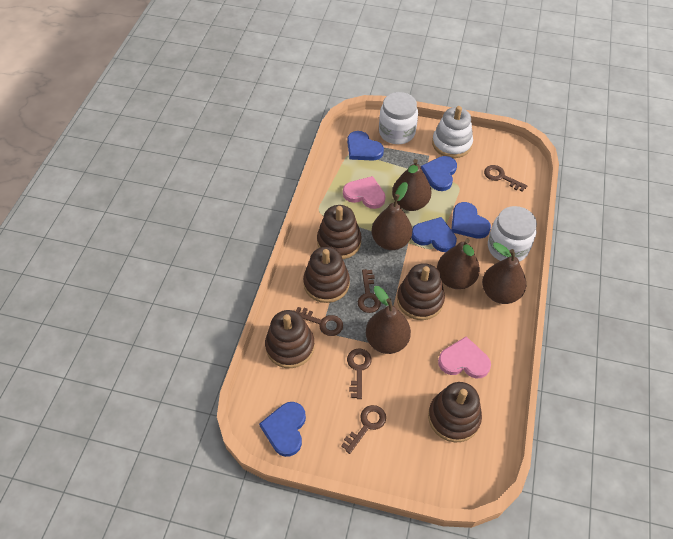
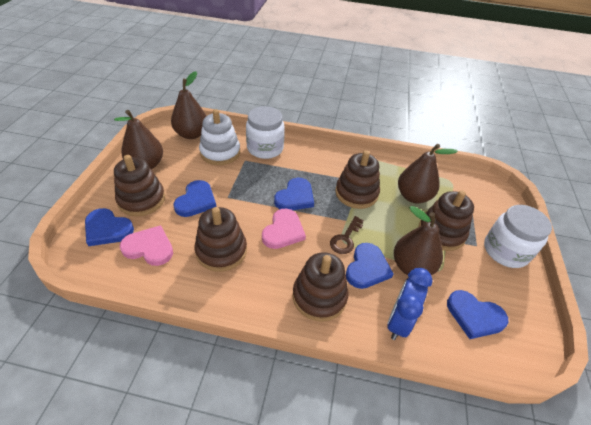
blue clock: none = 0 -> [387,268,433,340] = 1
brown key: [296,307,343,336] [341,405,386,454] [347,348,372,399] [358,269,381,313] [484,165,527,192] = 5 -> [330,216,364,254] = 1
brown pear: [366,286,411,354] [371,182,412,250] [392,159,432,211] [437,239,480,289] [482,242,526,304] = 5 -> [114,110,163,169] [171,71,206,139] [394,206,443,275] [398,144,458,203] = 4

